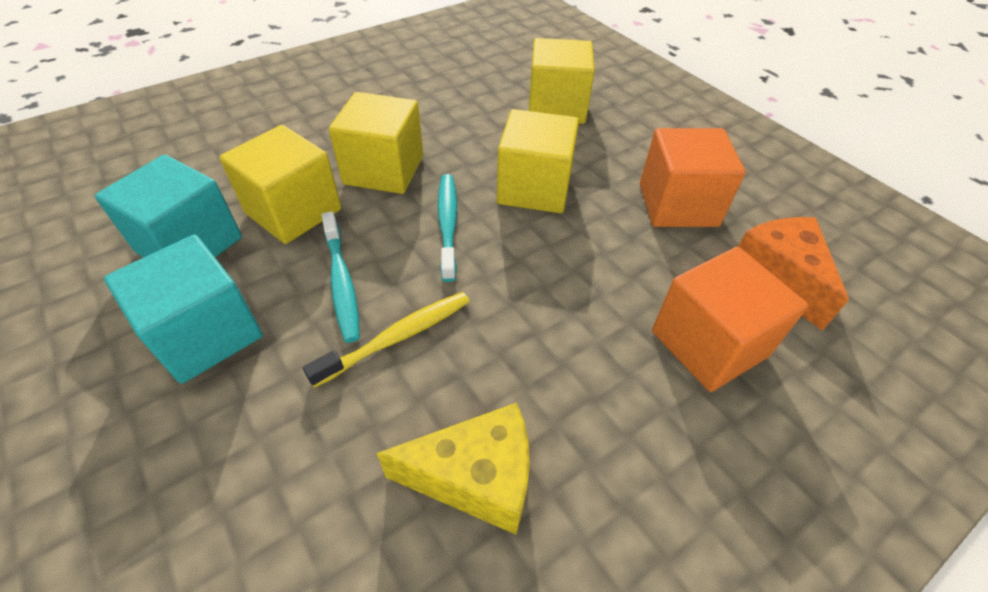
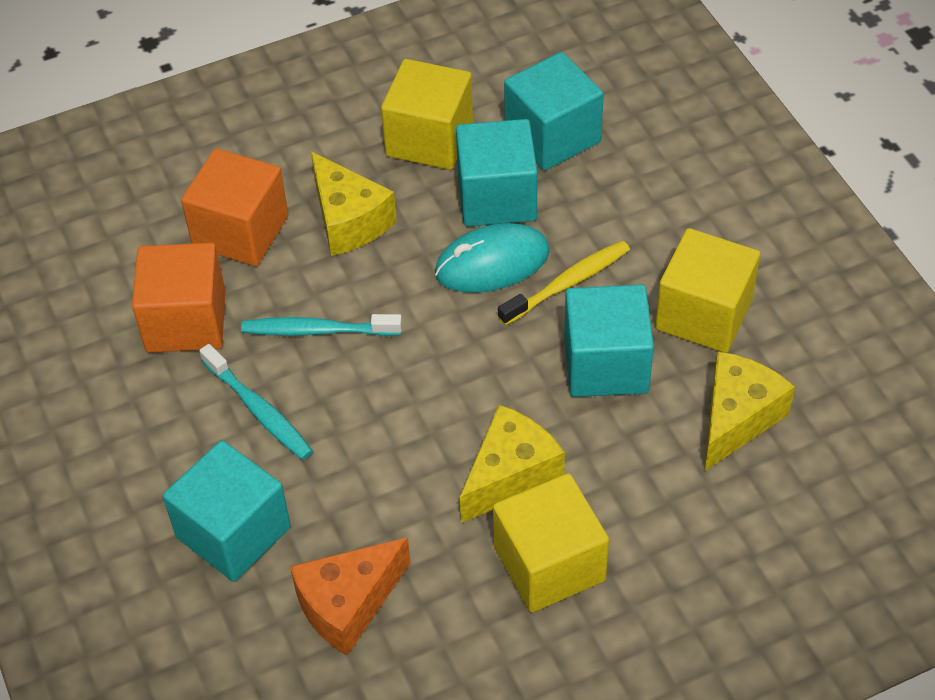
turquoise cube: [95,155,242,258] [104,235,263,384] = 2 -> [163,440,291,582] [456,119,538,227] [504,52,604,170] [564,284,654,397] = 4
turquoise mouse: none = 0 -> [435,223,550,293] = 1
yellow cheese: [377,403,530,534] = 1 -> [311,151,397,256] [460,405,565,523] [704,352,795,472] = 3
yellow cube: [219,125,341,244] [329,92,423,194] [497,109,579,213] [529,38,595,124] = 4 -> [381,59,473,170] [493,473,609,613] [655,228,760,353] = 3

